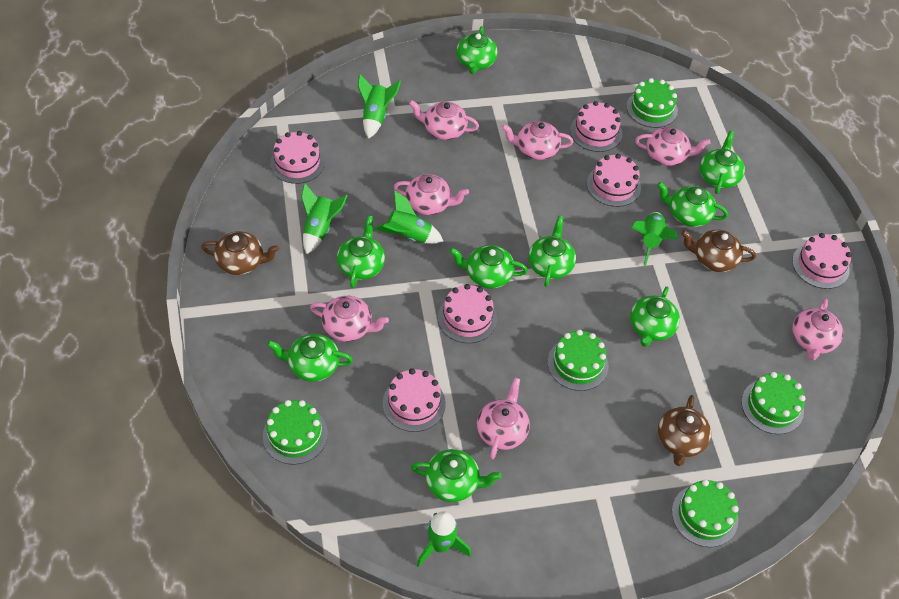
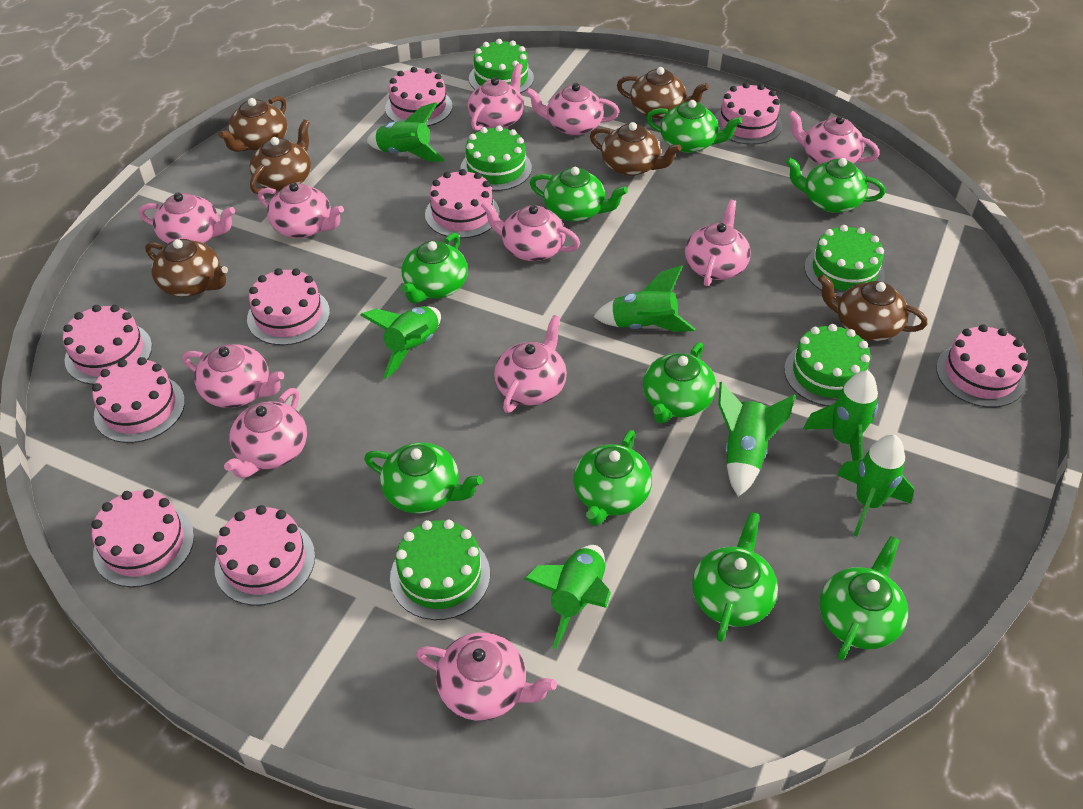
brown teapot: [201,231,279,275] [658,395,711,466] [681,230,756,272] = 3 -> [145,239,228,297] [218,96,287,152] [249,119,311,194] [590,122,681,176] [617,67,709,119] [818,274,927,341] = 6
green rocket: [301,183,348,254] [358,74,401,139] [375,190,443,244] [417,511,471,567] [631,212,678,266] = 5 -> [360,306,441,379] [366,102,445,162] [524,545,611,649] [593,265,695,332] [718,382,795,497] [803,370,878,461] [837,434,914,536] = 7
pink cake: [270,131,325,184] [383,368,446,432] [438,284,497,343] [570,101,622,152] [587,154,641,207] [792,233,852,289] = 6 -> [63,305,152,385] [91,489,194,587] [92,357,185,443] [215,505,315,606] [247,268,330,345] [385,67,452,126] [425,169,500,238] [715,82,782,145] [936,324,1028,407] = 9
pink teapot: [310,296,389,342] [394,174,469,215] [409,100,479,140] [477,378,530,460] [502,121,573,160] [635,127,711,166] [792,298,843,360] = 7 -> [139,193,235,244] [183,344,284,408] [224,388,307,478] [258,183,344,238] [416,632,557,721] [468,63,524,131] [481,201,580,261] [494,315,567,413] [526,83,619,136] [685,200,751,286] [788,110,879,165] = 11

